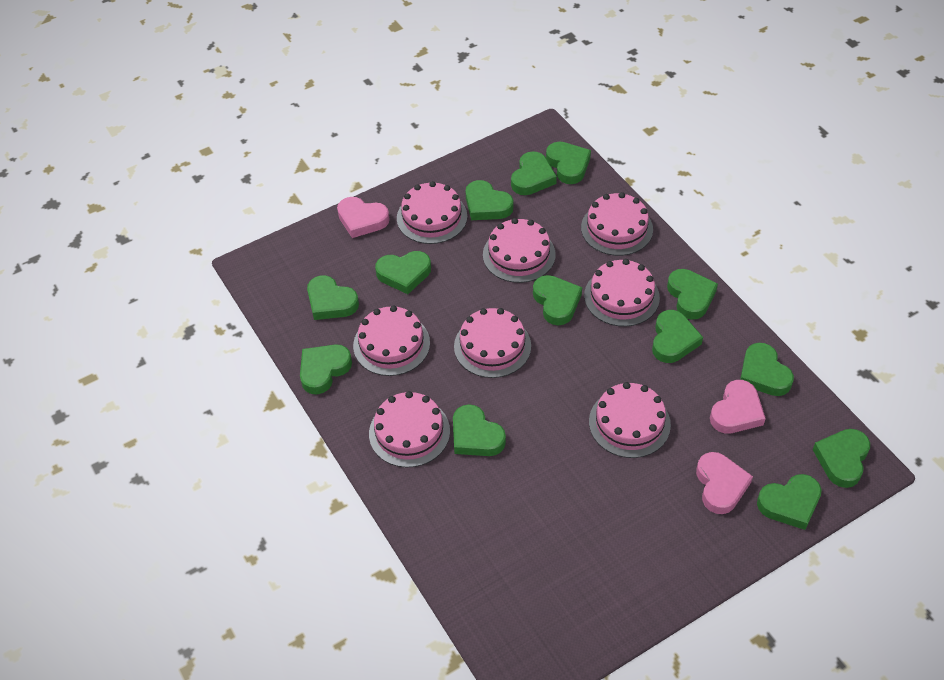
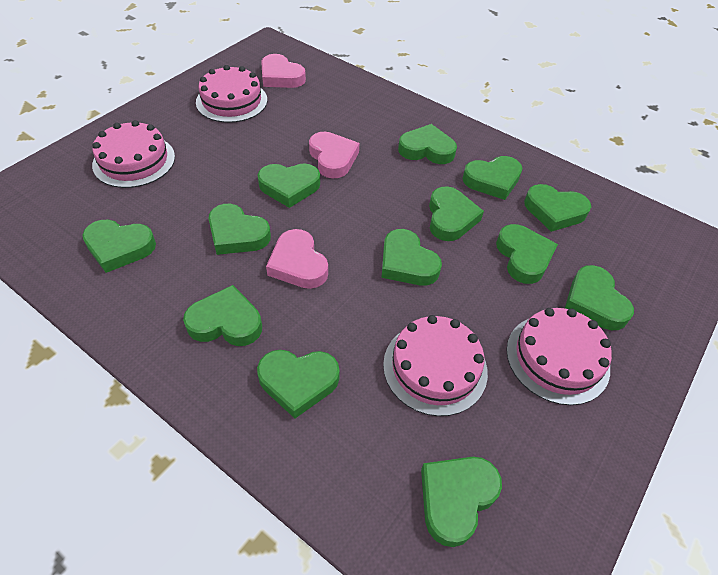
pink cake: [353,305,430,376] [369,391,450,468] [397,181,467,244] [454,308,531,378] [483,218,556,283] [581,192,653,256] [584,259,660,327] [589,382,671,458] = 8 -> [92,120,175,188] [196,65,267,123] [383,315,488,416] [506,308,612,405] = 4

